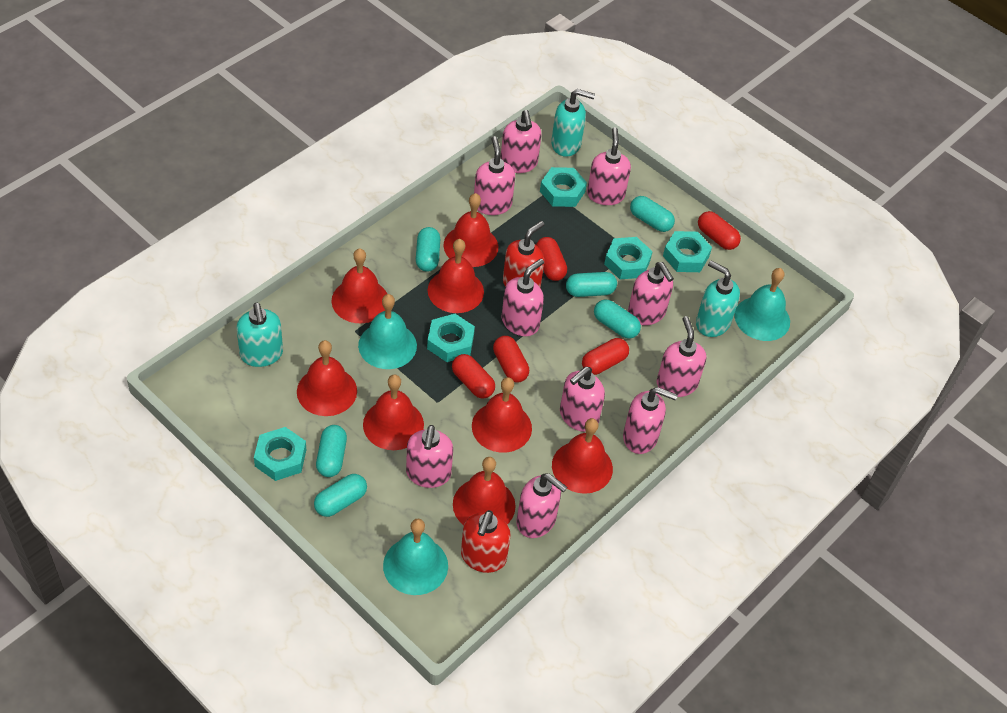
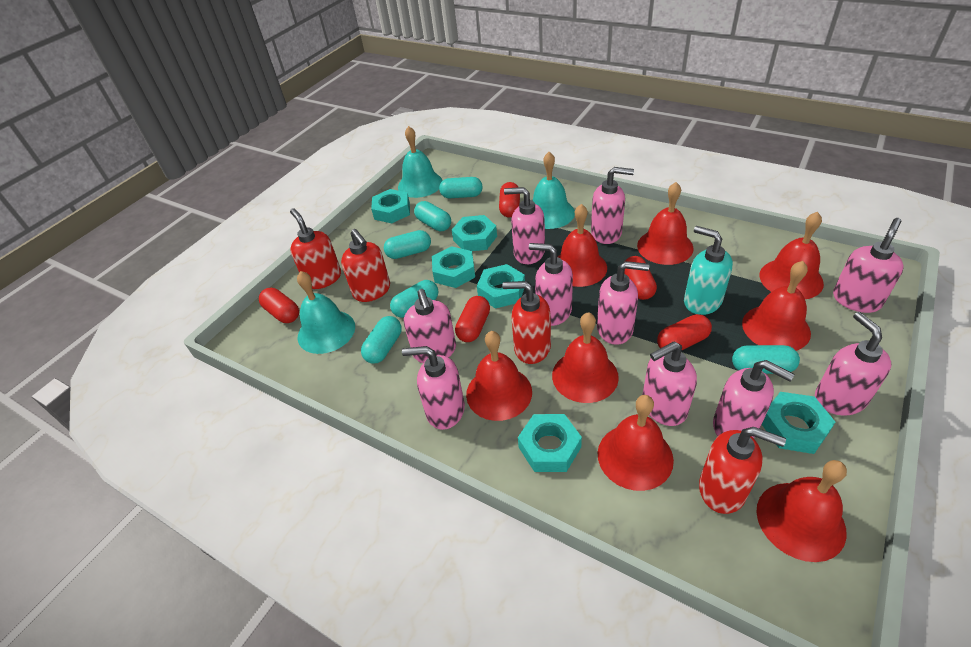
red soap dispenser: [461,510,511,573] [503,221,544,288] = 2 -> [290,208,341,289] [341,229,390,302] [502,281,551,364] [699,427,786,514] = 4
turquoise nut: [254,427,306,481] [427,314,475,362] [540,167,587,207] [604,237,653,279] [663,231,712,272] = 5 -> [371,189,410,223] [432,246,475,288] [452,215,497,251] [477,264,525,309] [518,414,582,472] [762,392,835,454] = 6
turquoise soap dispenser: [236,302,283,367] [551,89,595,157] [696,261,740,337] = 3 -> [684,226,733,315] = 1

